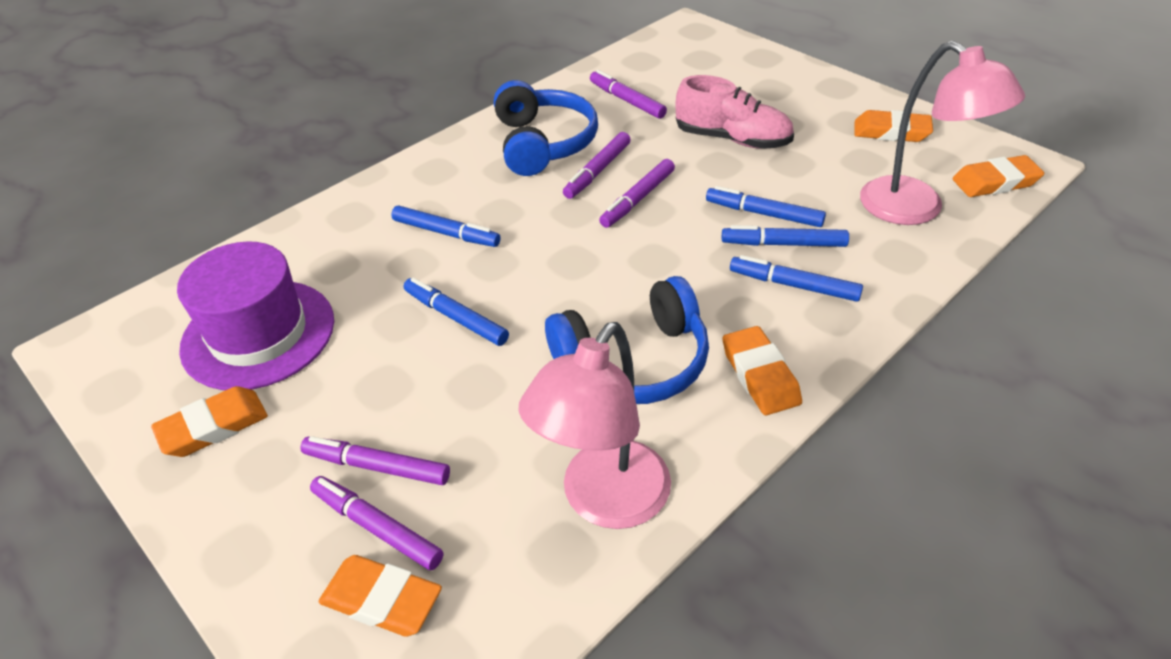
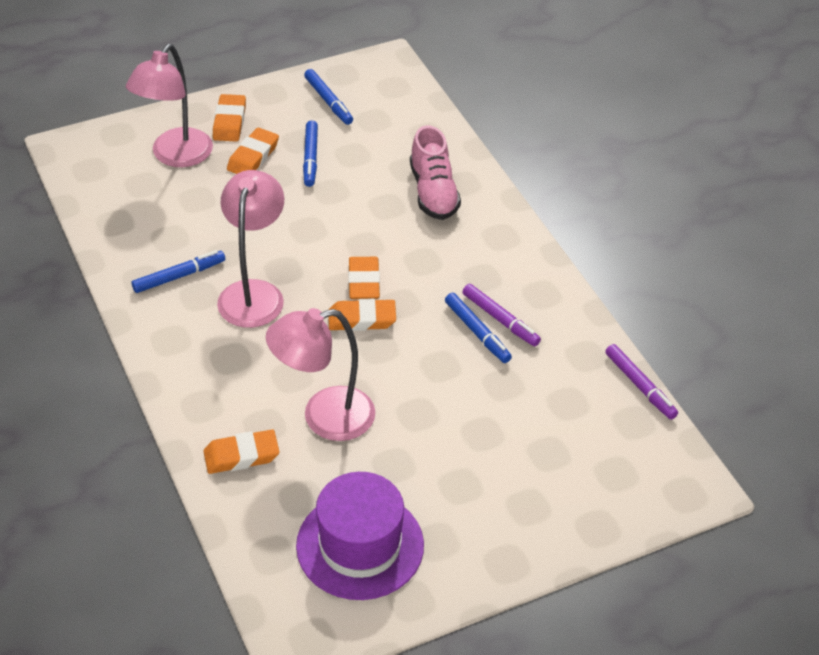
blue headphones: [494,80,598,176] [545,276,709,404] = 2 -> none = 0
blue marker: [391,206,501,247] [404,277,509,346] [706,186,826,227] [722,225,849,247] [730,255,863,302] = 5 -> [132,250,225,293] [303,120,318,187] [304,69,353,125] [445,293,512,363] = 4
pink lamp: [518,322,671,529] [860,41,1025,225] = 2 -> [126,44,213,167] [217,170,284,328] [266,308,375,441] = 3
purple marker: [301,436,450,485] [310,476,443,570] [563,132,631,199] [590,70,667,119] [599,159,675,228] = 5 -> [463,284,541,346] [605,344,678,420] = 2

